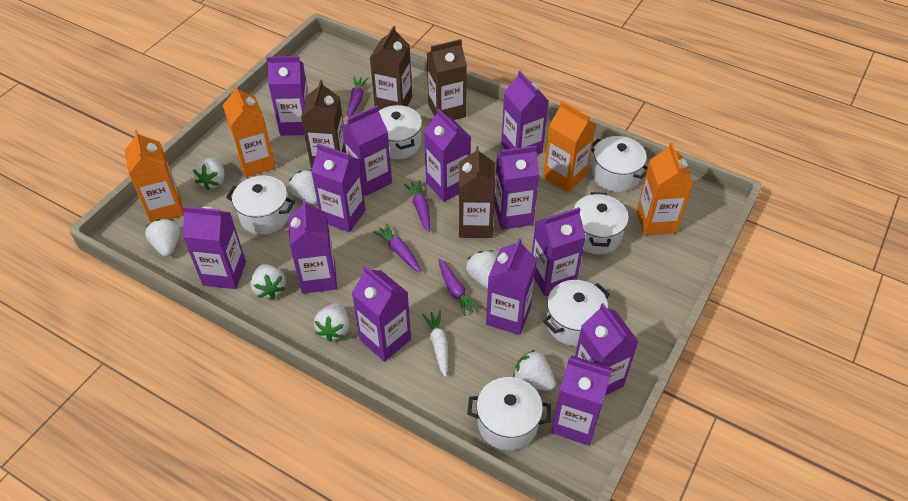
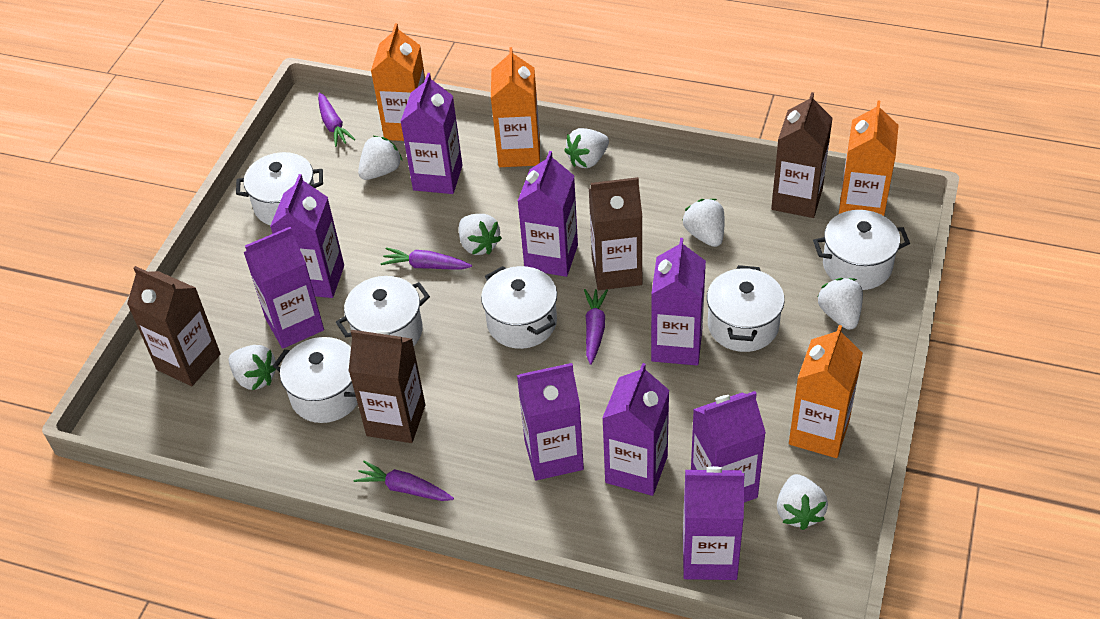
purple carton: [182,206,246,289] [266,56,308,136] [289,199,337,294] [311,144,365,232] [342,106,392,196] [352,266,411,362] [424,108,471,202] [486,238,537,335] [494,145,539,230] [501,71,549,155] [532,207,586,296] [551,355,613,446] [575,303,639,395] = 13 -> [244,227,324,349] [270,174,344,298] [400,73,463,194] [517,151,578,277] [517,363,584,480] [602,363,669,496] [651,238,706,365] [683,466,745,580] [691,391,766,502] = 9
white carrot: [422,310,448,377] = 1 -> none = 0

